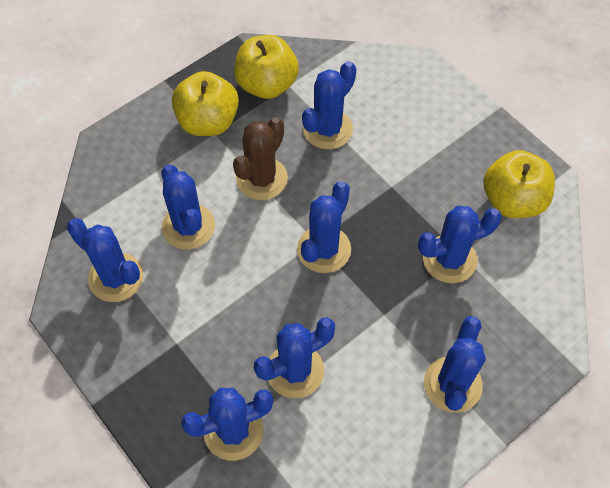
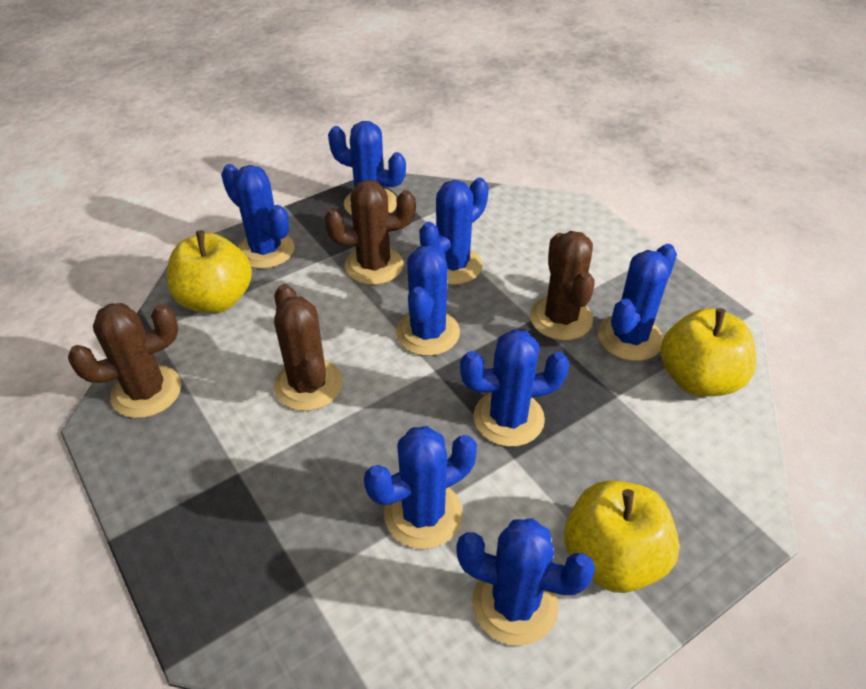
brown cactus: [233,117,288,200] = 1 -> [68,303,181,418] [274,284,343,411] [325,180,415,285] [530,231,595,340] = 4

